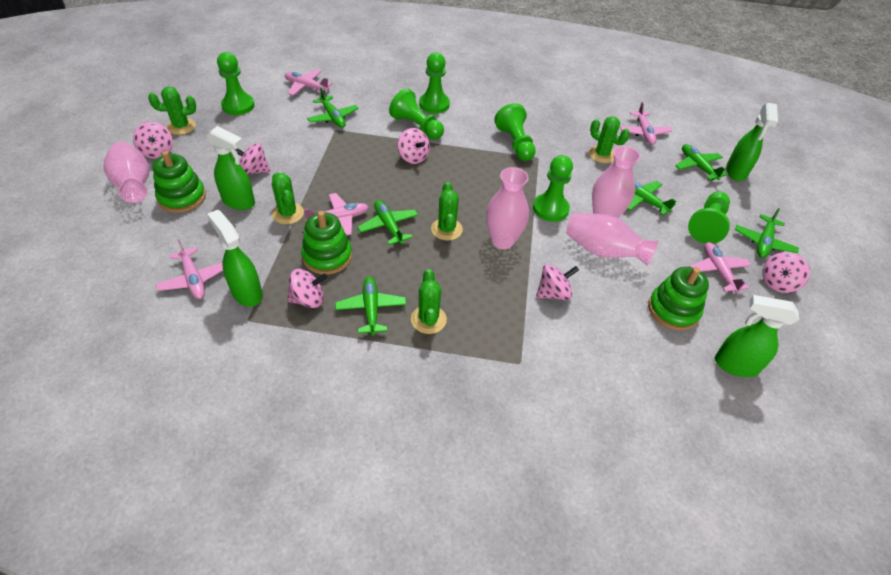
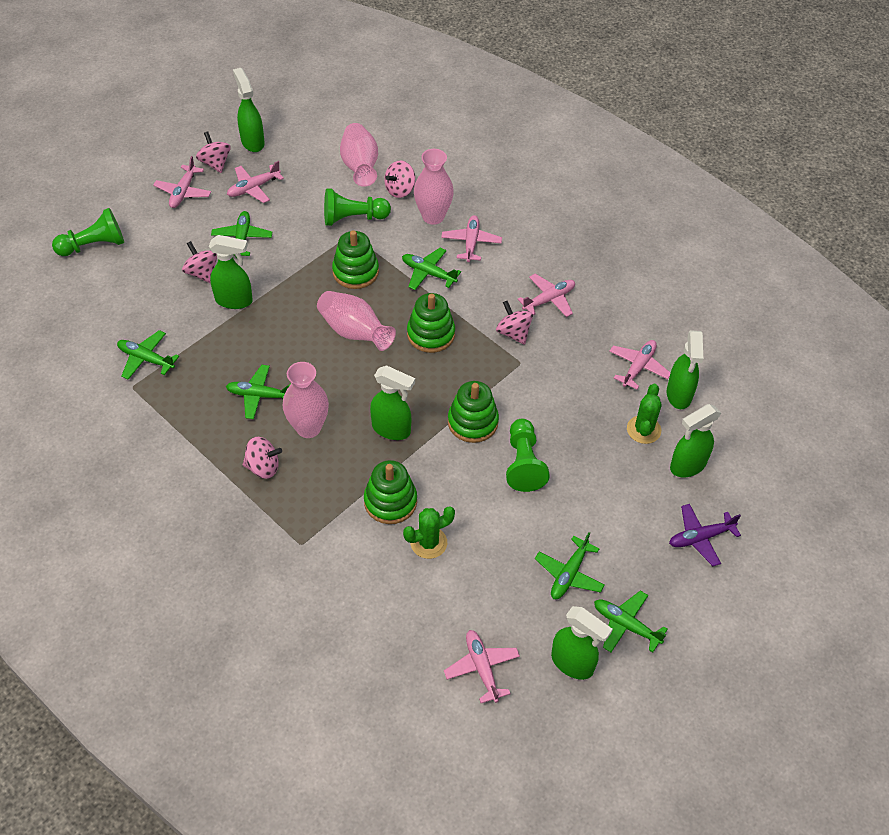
green cactus: [148,87,196,135] [272,172,304,224] [411,269,447,334] [431,182,463,241] [589,116,630,163] = 5 -> [403,507,455,559] [627,384,662,444] = 2
green pawn: [217,52,255,115] [389,89,444,140] [419,52,450,114] [494,103,536,161] [533,155,573,222] [688,191,730,244] = 6 -> [52,208,124,256] [324,188,391,226] [506,419,550,492] = 3
green spray bottle: [206,126,255,210] [207,210,263,307] [715,295,799,377] [726,103,778,181] = 4 -> [209,235,253,309] [233,68,265,152] [370,365,415,440] [551,606,613,680] [667,330,703,409] [670,404,721,478] = 6
green stacking toy: [152,151,206,213] [301,211,352,275] [648,267,709,331] = 3 -> [332,230,379,289] [364,460,417,524] [407,293,455,353] [448,381,499,443] = 4
pink plane: [155,239,223,299] [285,69,332,96] [303,193,369,235] [620,102,672,145] [689,242,751,293] = 5 -> [153,156,211,208] [227,161,284,203] [441,215,502,262] [444,630,520,703] [518,274,575,317] [609,340,670,390] = 6
pink spinning top: [133,122,173,159] [235,143,271,175] [287,269,327,308] [398,128,430,164] [536,264,579,300] [762,252,810,293] = 6 -> [182,241,217,283] [196,131,230,173] [242,437,282,479] [384,161,415,198] [496,301,533,345] = 5
purple plane: none = 0 -> [669,504,741,566] = 1

